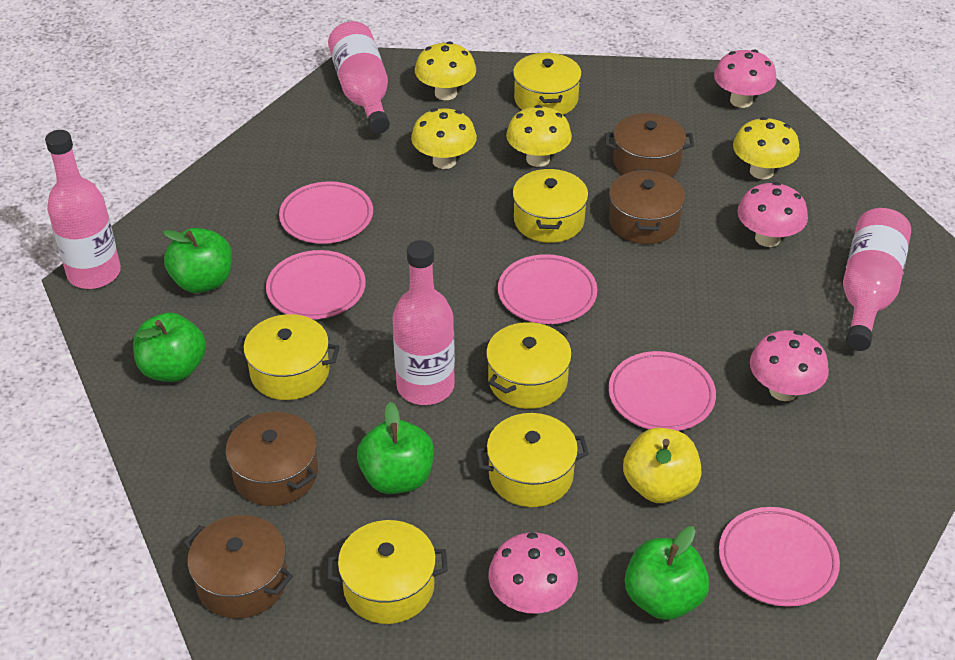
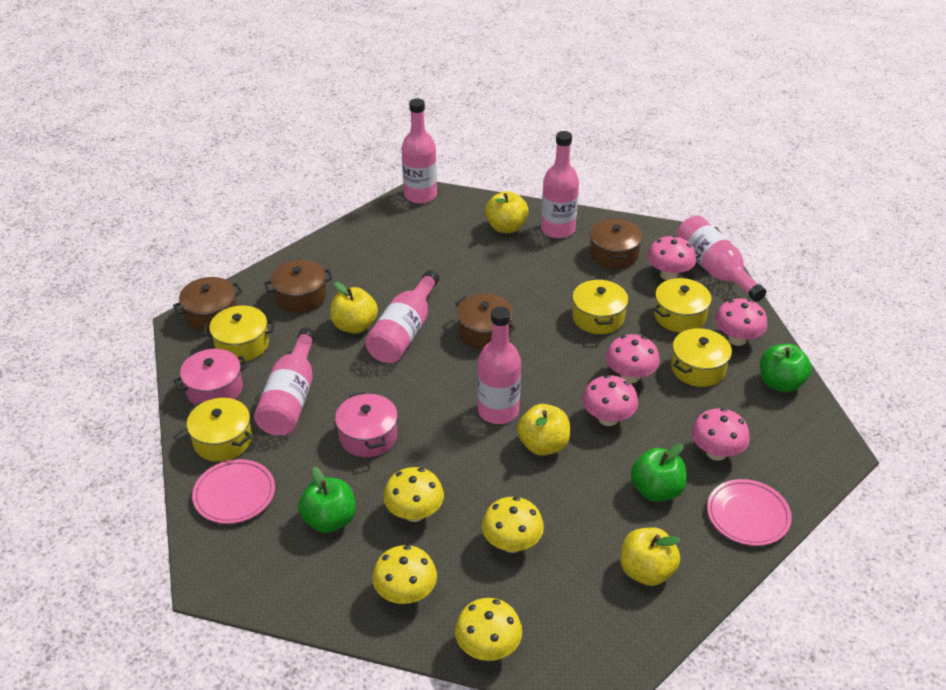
green apple: [133,312,206,382] [163,228,232,293] [357,402,434,494] [625,526,709,620] = 4 -> [298,467,356,533] [631,444,686,502] [760,344,812,392] = 3
pink bottle: [45,130,121,289] [328,21,390,134] [392,240,455,405] [843,208,911,351] = 4 -> [254,327,316,435] [365,270,439,363] [402,98,437,204] [478,306,521,424] [541,131,579,238] [676,215,766,302] = 6
pink mushroom: [488,532,578,614] [714,49,777,108] [737,182,808,247] [750,330,829,401] = 4 -> [582,375,638,426] [606,334,660,383] [647,235,696,280] [692,408,750,461] [715,298,767,346] = 5
pink plate: [266,250,366,319] [279,181,373,244] [498,254,597,324] [608,351,716,431] [719,507,840,607] = 5 -> [192,459,275,524] [707,479,792,546] = 2
pink pot: none = 0 -> [173,349,248,405] [335,392,398,457] = 2
yellow apple: [623,428,702,503] = 1 -> [330,282,378,334] [485,191,528,233] [517,404,570,456] [620,527,680,586] = 4
yellow pot: [234,314,340,400] [327,520,448,624] [475,413,589,507] [486,322,572,409] [512,168,588,243] [513,52,582,115] = 6 -> [187,398,252,462] [203,306,275,362] [572,279,628,334] [653,278,712,333] [671,328,732,387] = 5

